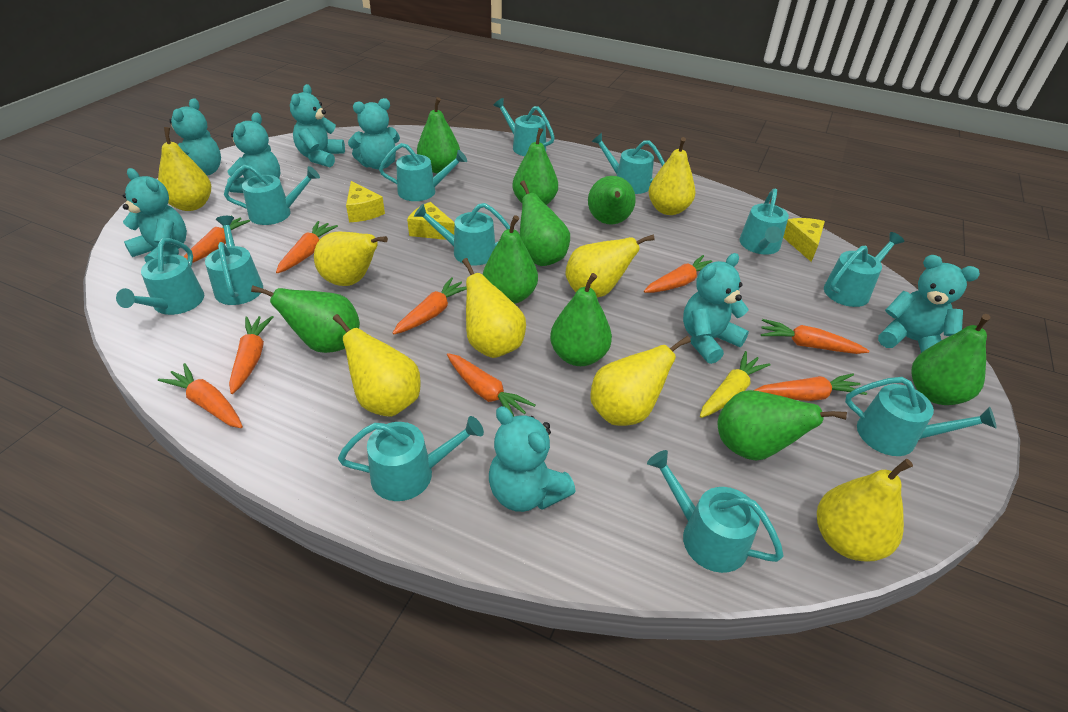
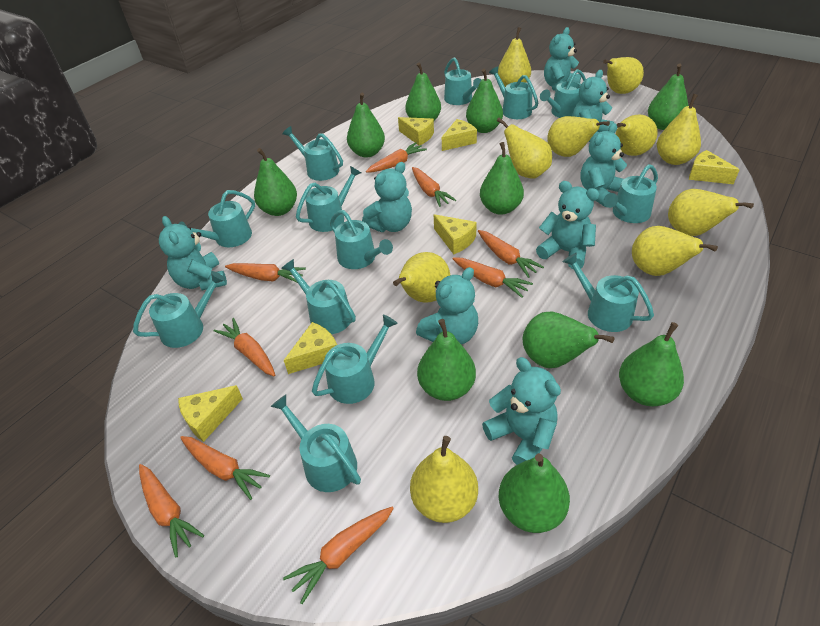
green pear: [251,286,360,353] [417,97,460,173] [483,215,538,304] [512,128,558,205] [520,181,570,266] [550,273,612,366] [588,176,636,224] [718,390,847,460] [911,314,991,405] = 9 -> [254,148,297,216] [347,93,385,158] [406,63,441,121] [417,319,476,401] [466,69,503,133] [480,142,524,215] [499,453,570,533] [523,312,614,368] [619,322,684,406] [648,64,688,130] = 10
turquoise watering can: [116,238,204,315] [205,216,263,305] [224,165,320,225] [338,416,484,501] [379,143,467,201] [414,203,510,265] [493,98,555,156] [591,133,665,194] [647,450,784,573] [739,189,789,255] [824,232,904,307] [845,377,996,456] = 12 -> [133,271,226,348] [179,190,255,247] [270,395,361,492] [281,259,356,334] [283,126,343,181] [296,166,361,232] [312,315,398,404] [330,210,393,269] [444,57,481,105] [489,66,538,119] [540,69,586,118] [563,253,654,332] [603,164,658,223] = 13
yellow carrot: [700,351,770,418] = 1 -> none = 0
yellow cheese: [346,181,385,222] [407,202,455,240] [783,218,825,262] = 3 -> [178,385,243,442] [284,322,337,374] [398,117,434,146] [434,214,477,254] [442,119,477,151] [689,150,740,184] = 6
yellow pear: [158,127,211,211] [314,232,388,286] [333,314,421,417] [462,258,526,358] [565,234,655,297] [590,336,691,426] [649,137,696,215] [817,459,913,562] = 8 -> [393,252,450,303] [410,436,478,523] [497,117,552,179] [498,27,531,87] [547,116,610,157] [603,57,644,94] [616,114,657,156] [632,226,718,276] [657,94,701,165] [668,189,754,236] = 10

